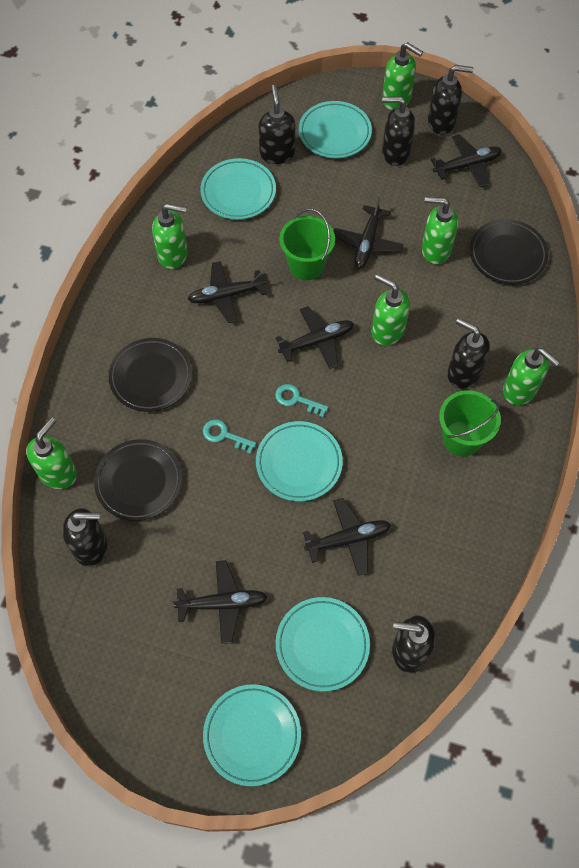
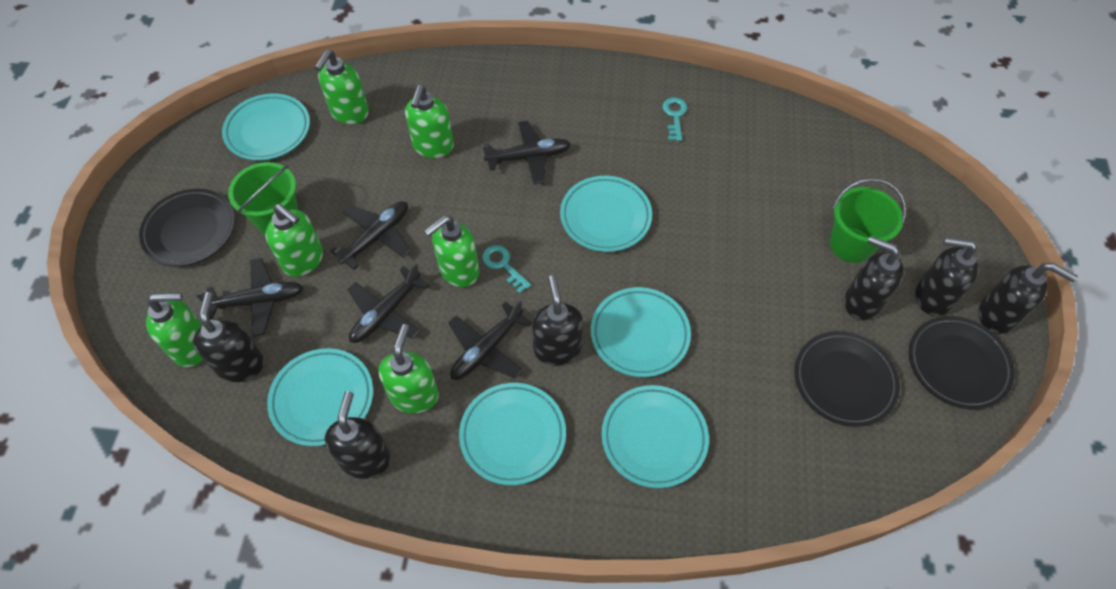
black plane: [172,560,267,644] [188,261,266,323] [276,306,354,369] [303,498,391,576] [334,197,403,269] [431,134,502,187] = 6 -> [196,258,304,337] [330,201,411,270] [348,263,430,343] [448,300,532,380] [483,121,571,184] = 5
turquoise plate: [200,158,276,220] [203,684,301,786] [256,421,343,501] [276,597,370,692] [299,101,372,158] = 5 -> [222,94,310,161] [267,348,373,446] [459,383,566,485] [560,176,652,252] [591,287,691,377] [602,385,709,488] = 6

